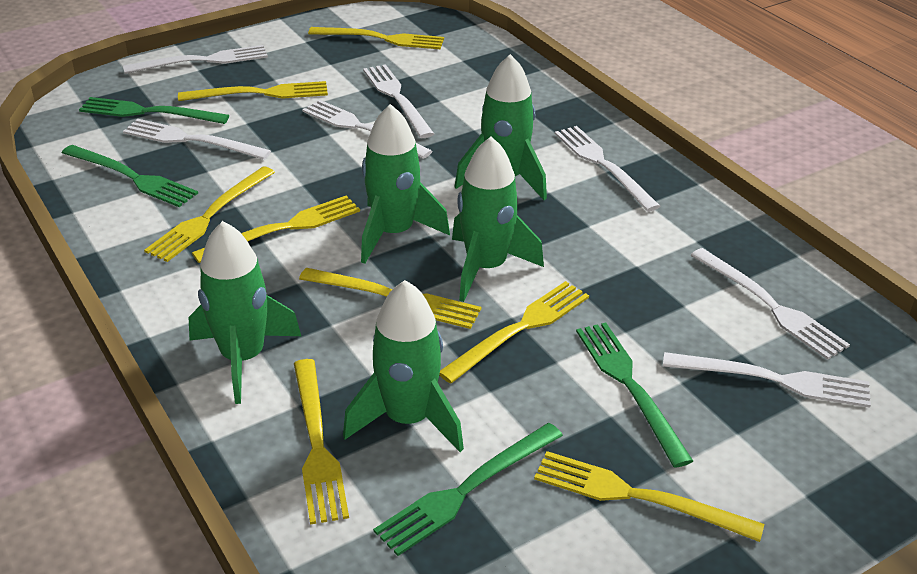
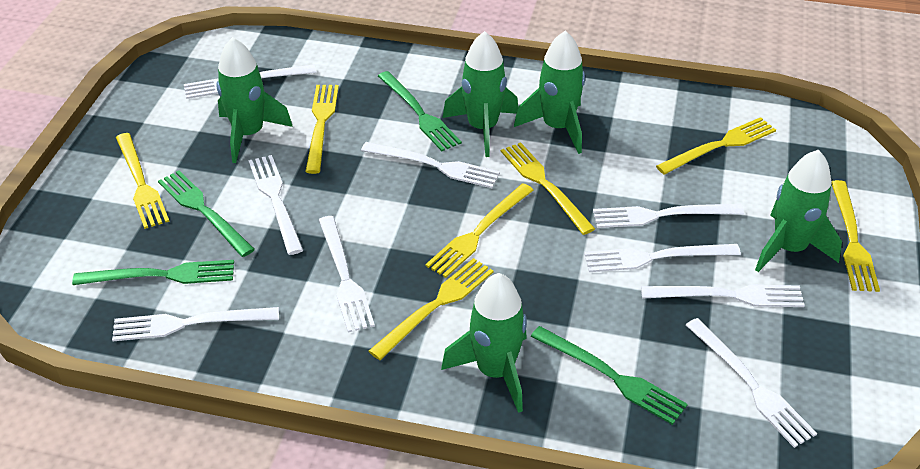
white fork: [123,45,268,74] [123,119,271,160] [302,100,432,159] [363,64,434,138] [555,126,661,212] [663,352,871,408] [691,248,850,360] = 7 -> [112,307,279,341] [184,64,316,99] [248,155,303,255] [319,216,375,333] [361,142,500,188] [584,244,741,272] [593,204,744,228] [641,285,805,307] [686,318,817,448] = 9
yellow fork: [144,166,275,262] [178,81,328,101] [192,196,360,263] [294,359,349,525] [299,268,481,329] [308,27,444,49] [439,281,589,384] [534,451,764,542] = 8 -> [116,133,169,229] [305,85,339,174] [368,258,494,360] [425,183,533,278] [501,142,595,235] [656,117,776,175] [831,180,880,292] = 7

